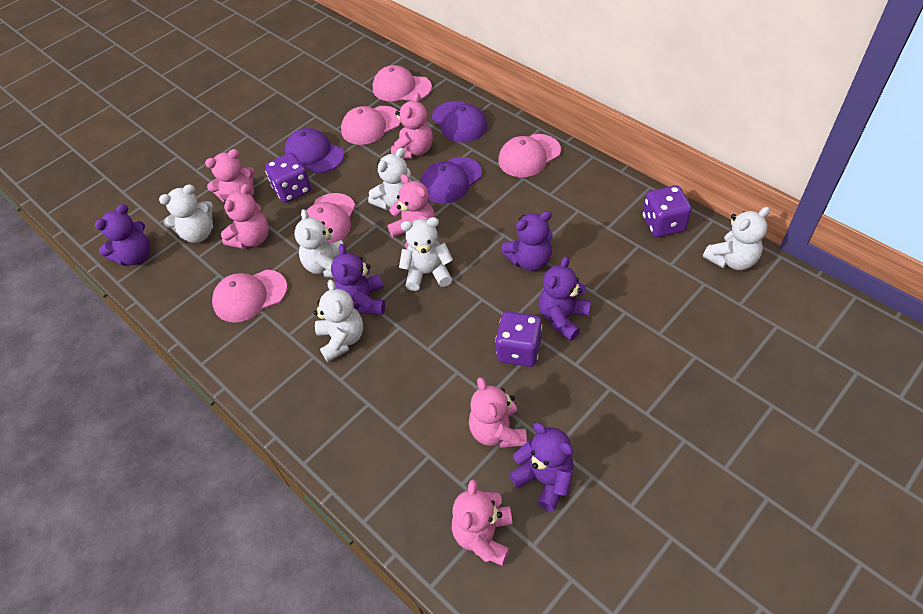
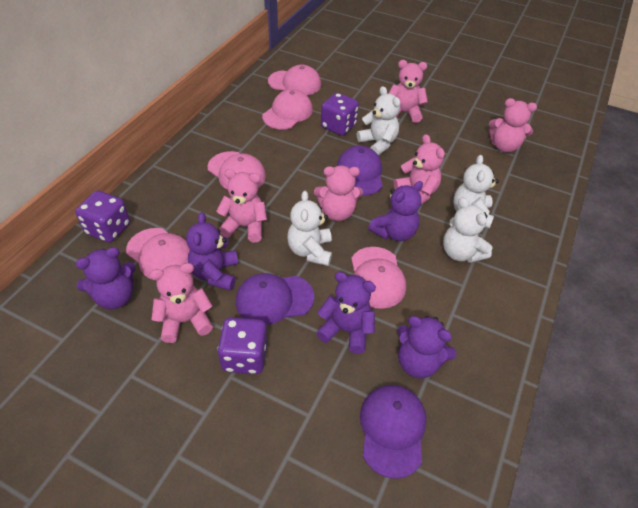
white teddy bear: [159,184,213,243] [294,209,347,278] [313,280,363,362] [368,148,412,210] [399,217,453,291] [703,207,770,270] = 6 -> [287,191,332,266] [357,86,400,155] [443,197,493,263] [453,155,499,228] = 4

